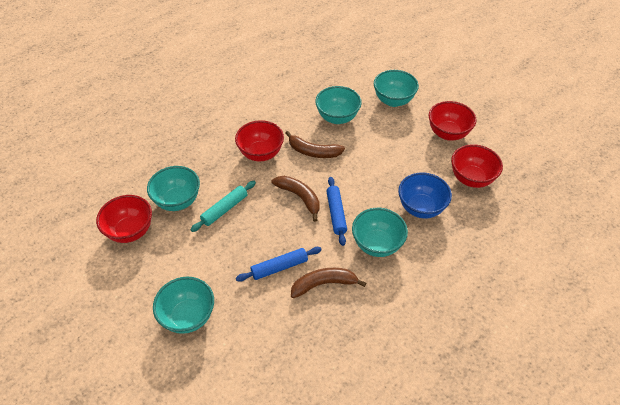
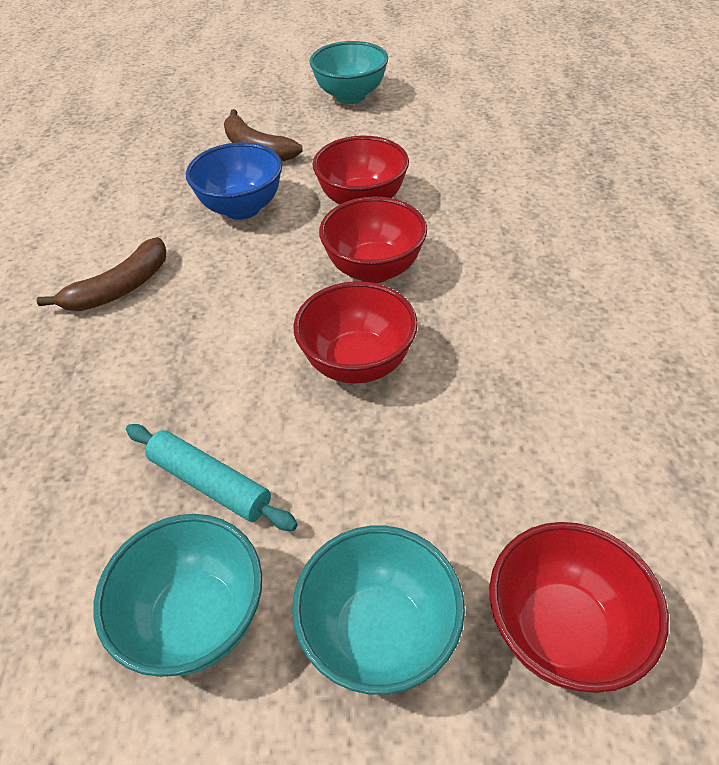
blue rolling pin: [236,247,322,282] [327,177,347,246] = 2 -> none = 0
brown banana: [272,176,320,222] [285,131,345,158] [291,268,366,298] = 3 -> [37,237,166,311] [224,109,302,161] = 2
turquoise bowl: [147,166,200,211] [153,277,214,334] [315,86,362,124] [352,208,408,257] [374,70,419,107] = 5 -> [94,514,262,677] [292,526,465,695] [310,41,388,104] = 3

